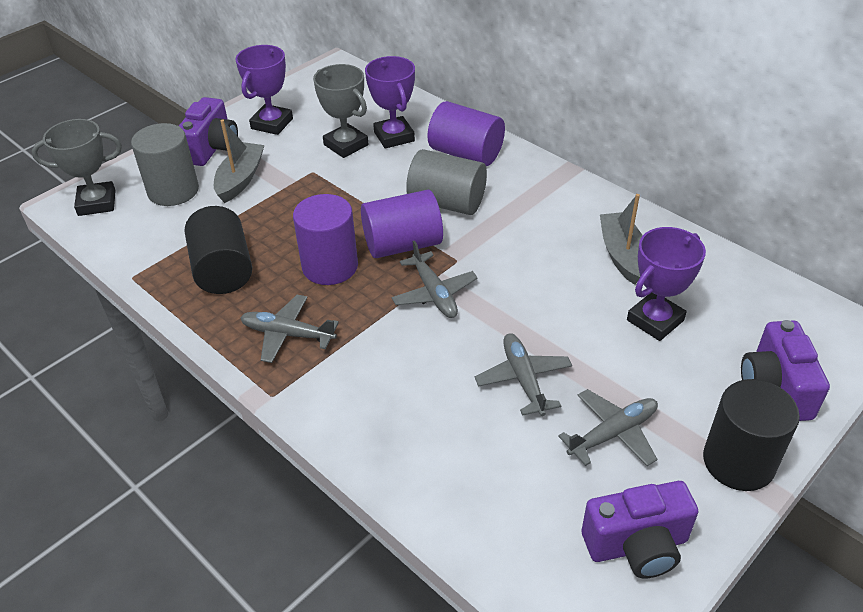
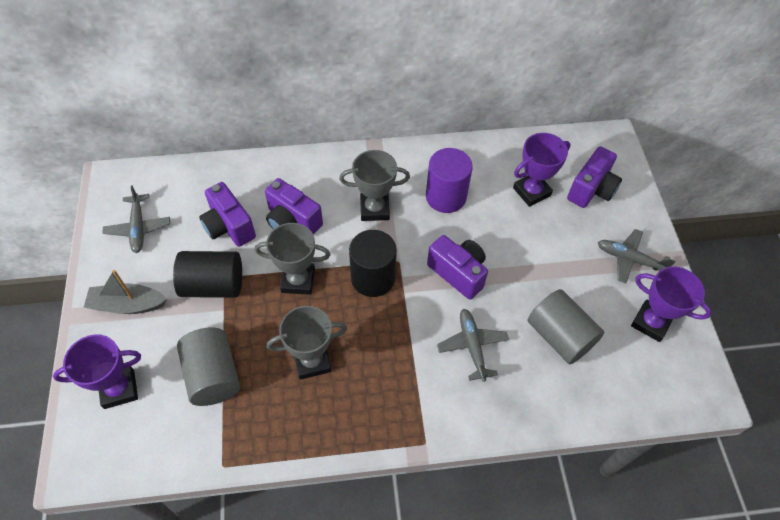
grey boat: [214,120,265,203] [600,194,643,285] = 2 -> [84,270,167,314] = 1
grey plane: [240,295,339,363] [391,240,478,318] [475,333,572,416] [558,389,658,466] = 4 -> [103,185,170,253] [437,309,509,382] [598,229,676,283] = 3
grey trophy: [32,119,122,216] [313,64,369,158] = 2 -> [255,223,330,295] [267,306,347,380] [339,150,410,221] = 3
purple camera: [179,97,238,166] [582,481,698,578] [741,320,830,421] = 3 -> [199,182,256,247] [265,178,323,235] [427,235,488,300] [567,146,622,208] = 4
purple cylinder: [293,194,358,285] [361,190,443,258] [428,101,505,166] = 3 -> [426,148,473,213] = 1

